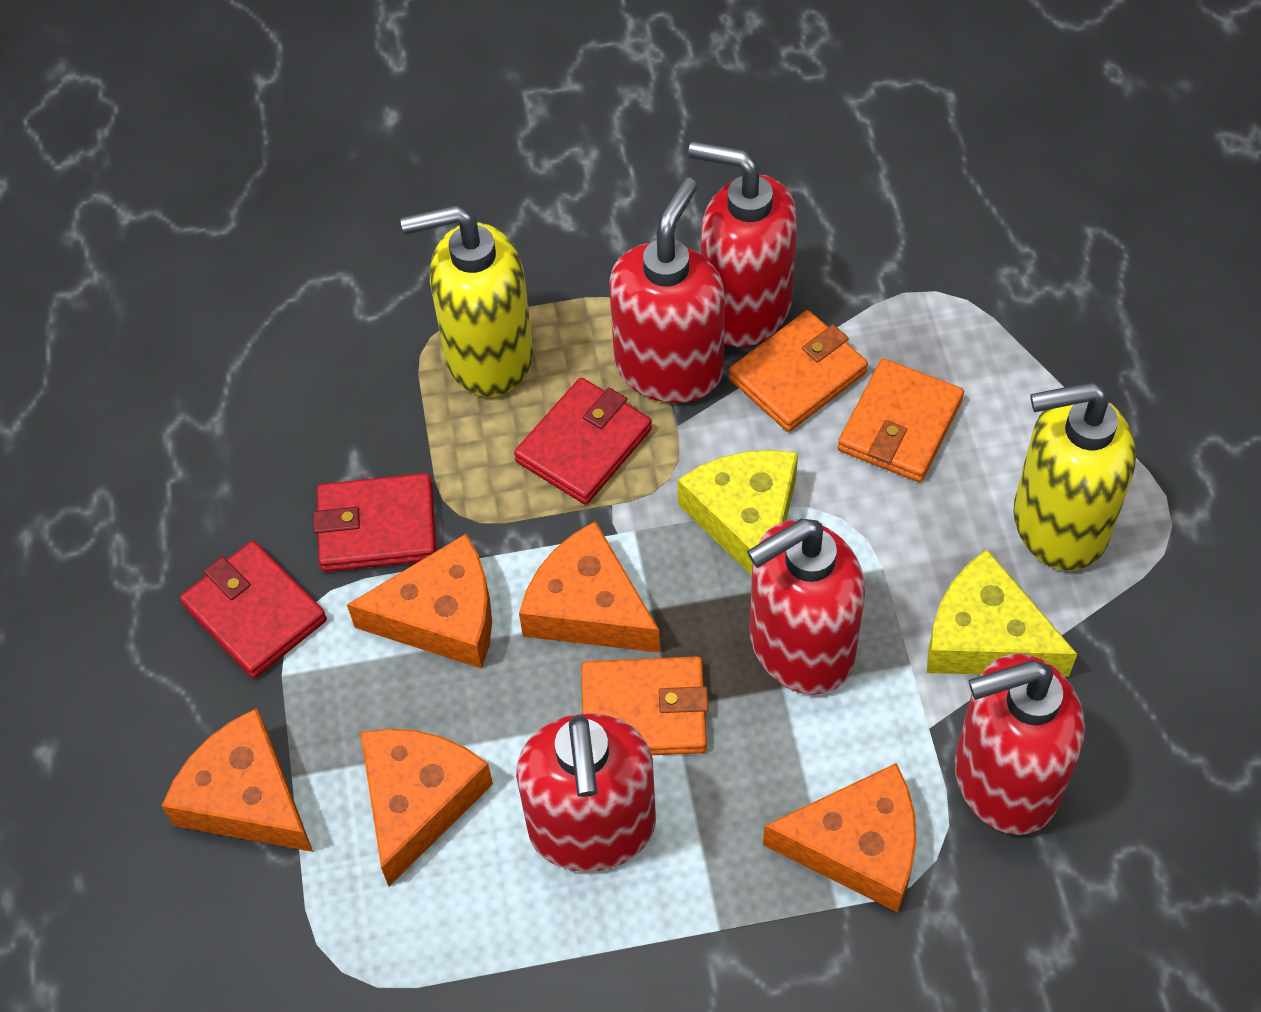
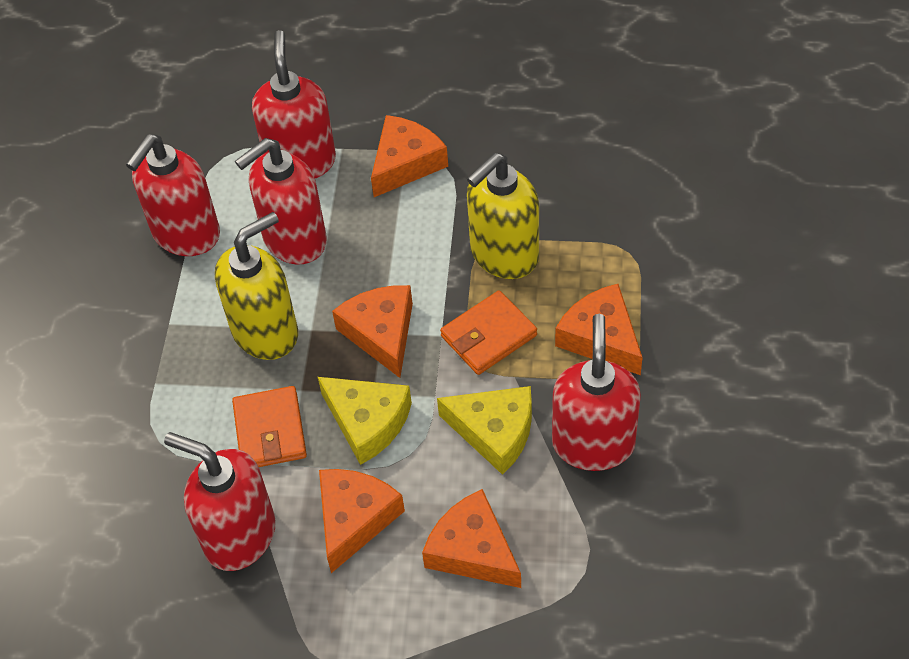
orange wallet: [581,656,709,755] [729,310,868,432] [838,359,964,482] = 3 -> [232,386,307,467] [440,290,537,375] = 2
red wallet: [180,541,327,678] [313,473,436,572] [514,378,652,505] = 3 -> none = 0

